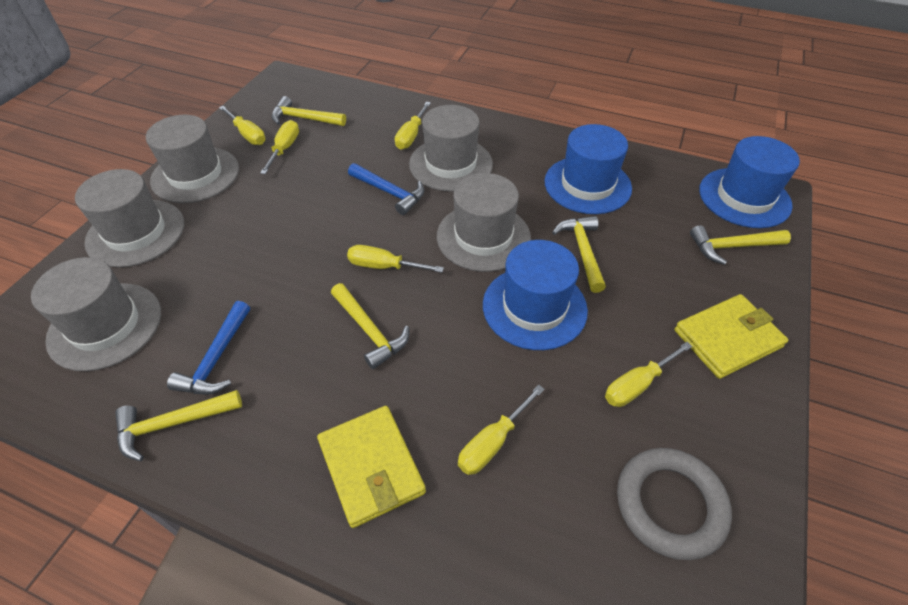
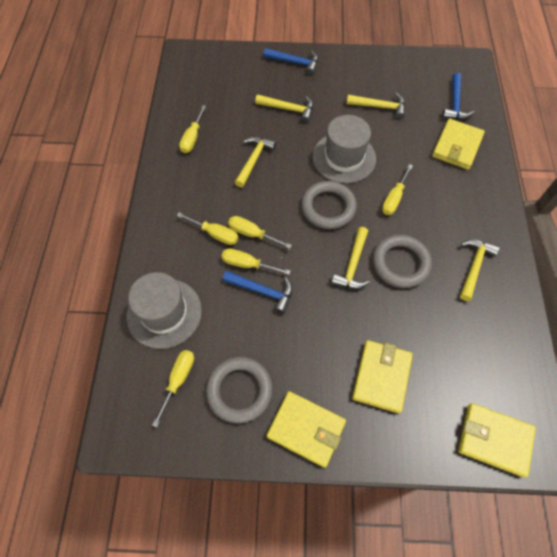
blue hammer: [167,301,250,394] [348,163,424,215] = 2 -> [223,271,292,314] [264,48,318,75] [442,73,474,120] = 3
blue hat: [483,240,588,350] [544,124,632,214] [699,136,800,228] = 3 -> none = 0
grey hat: [31,257,161,371] [75,169,184,267] [146,115,239,203] [409,105,493,192] [437,173,531,272] = 5 -> [127,272,202,349] [313,115,376,183] = 2
grey ring: [617,448,732,560] = 1 -> [206,357,273,424] [301,181,357,229] [373,235,432,288] = 3
yellow wallet: [317,406,426,528] [674,294,788,379] = 2 -> [267,391,346,468] [352,340,413,414] [432,119,485,170] [458,403,536,477] = 4

